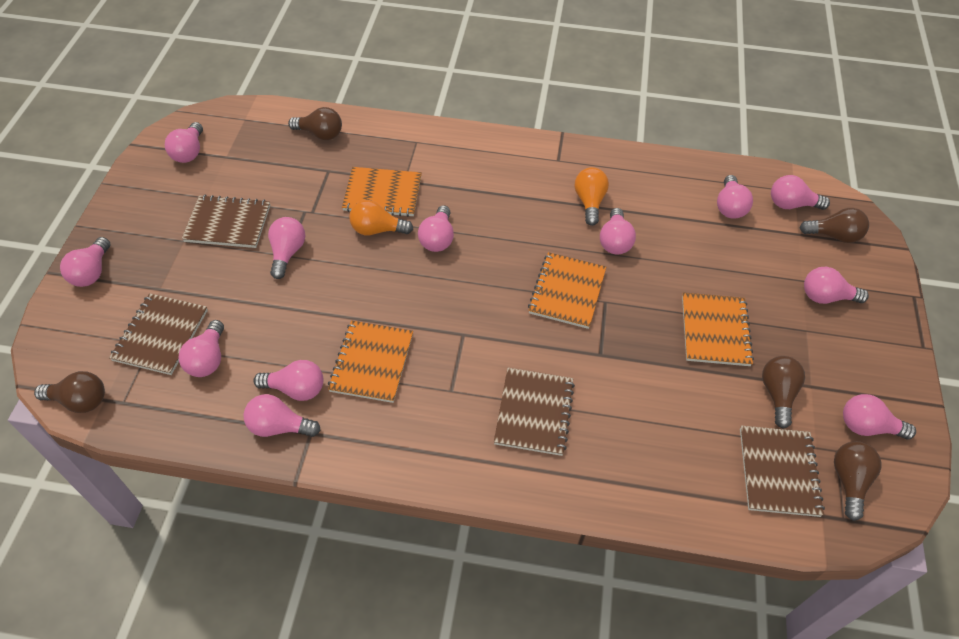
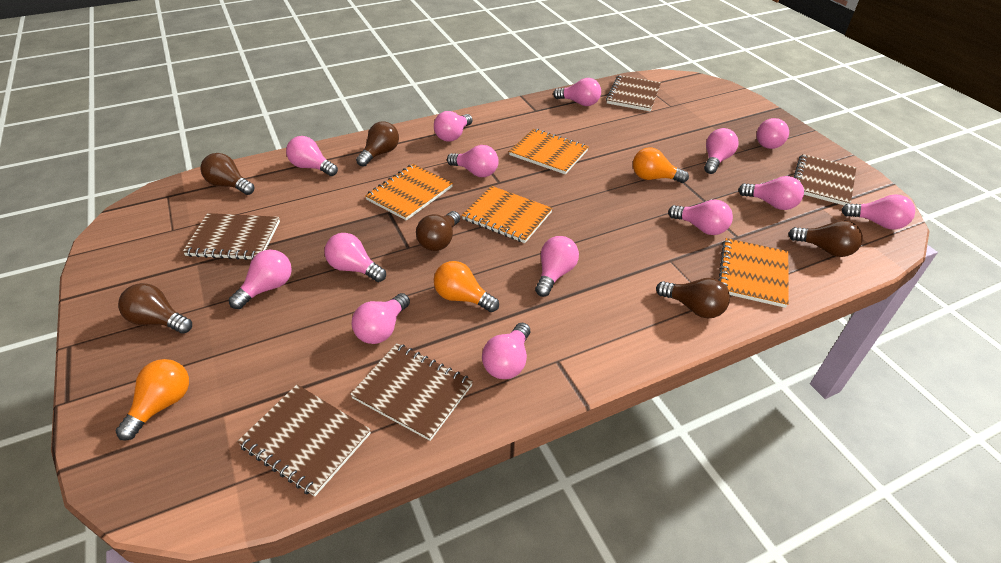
brown light bulb: [34,371,105,413] [288,107,342,140] [762,356,805,429] [800,208,869,243] [834,441,881,521] = 5 -> [118,283,192,334] [200,153,254,195] [356,121,399,167] [416,211,460,251] [656,278,730,318] [788,220,863,257] = 6
brown notebook: [109,293,208,375] [182,195,270,248] [494,368,575,456] [740,425,825,517] = 4 -> [182,213,280,260] [237,385,371,497] [350,343,473,441] [606,75,661,111] [794,154,856,206] = 5
orange light bulb: [349,200,413,235] [575,167,609,226] = 2 -> [116,359,189,441] [434,261,499,312] [633,147,689,183] = 3
pink light bulb: [60,237,110,287] [165,122,203,163] [179,320,224,377] [243,394,320,437] [253,360,323,401] [268,217,305,279] [418,205,454,252] [600,208,636,254] [717,175,753,219] [771,175,830,210] [804,267,869,304] [843,394,916,440] = 12 -> [229,249,292,309] [286,136,338,176] [325,233,386,282] [351,293,410,344] [434,111,473,142] [447,145,499,177] [482,323,530,379] [535,236,579,297] [553,78,601,106] [668,200,733,235] [704,128,739,174] [738,176,804,210] [757,118,789,149] [841,194,915,229] = 14

